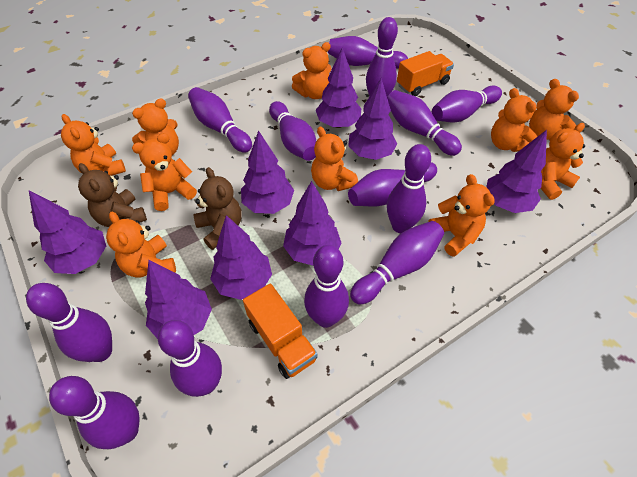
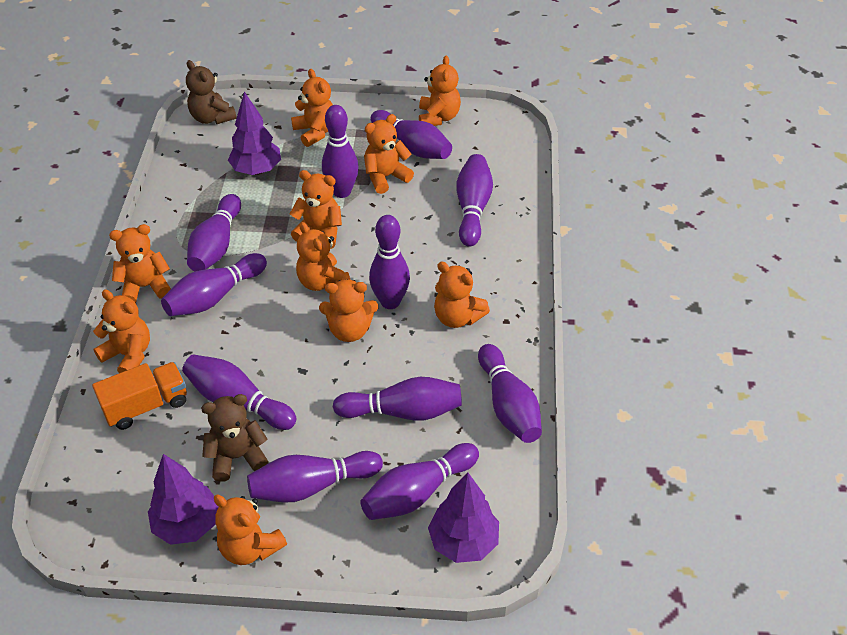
orange truck: [243,283,317,379] [397,51,454,96] = 2 -> [92,362,187,430] = 1
purple bowling pin: [26,283,112,362] [49,376,139,449] [158,320,222,397] [188,87,252,153] [269,101,316,161] [304,245,349,328] [328,36,408,69] [348,162,437,206] [350,221,444,305] [366,17,398,97] [387,90,462,156] [387,144,431,233] [432,85,502,123] = 13 -> [161,253,267,316] [182,354,297,430] [187,194,241,271] [247,451,383,503] [322,105,359,198] [333,377,462,421] [360,443,479,520] [369,215,410,309] [371,110,452,159] [456,154,493,247] [478,344,542,443] = 11
purple tree: [29,190,106,274] [145,260,212,339] [210,215,272,300] [241,130,294,214] [283,181,342,265] [316,48,361,128] [348,78,397,160] [486,130,547,213] = 8 -> [148,454,219,545] [228,92,281,175] [428,472,499,563] = 3

